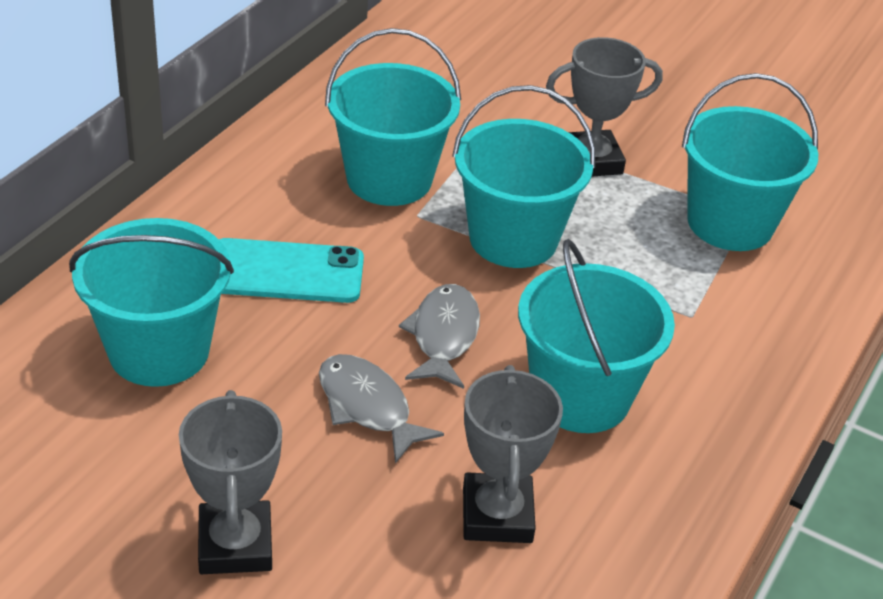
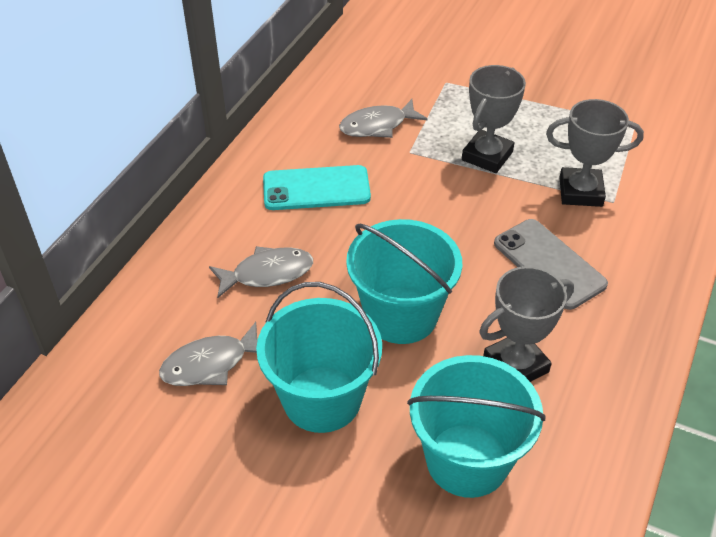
grey fish: [319,354,444,464] [399,284,480,389] = 2 -> [159,322,258,386] [209,246,313,298] [339,99,427,138] = 3
grey phone: none = 0 -> [494,219,608,310] = 1
turquoise bucket: [69,218,234,387] [325,28,461,206] [452,85,595,268] [518,239,675,433] [682,73,818,251] = 5 -> [256,282,382,433] [346,219,462,344] [407,355,546,498] = 3

